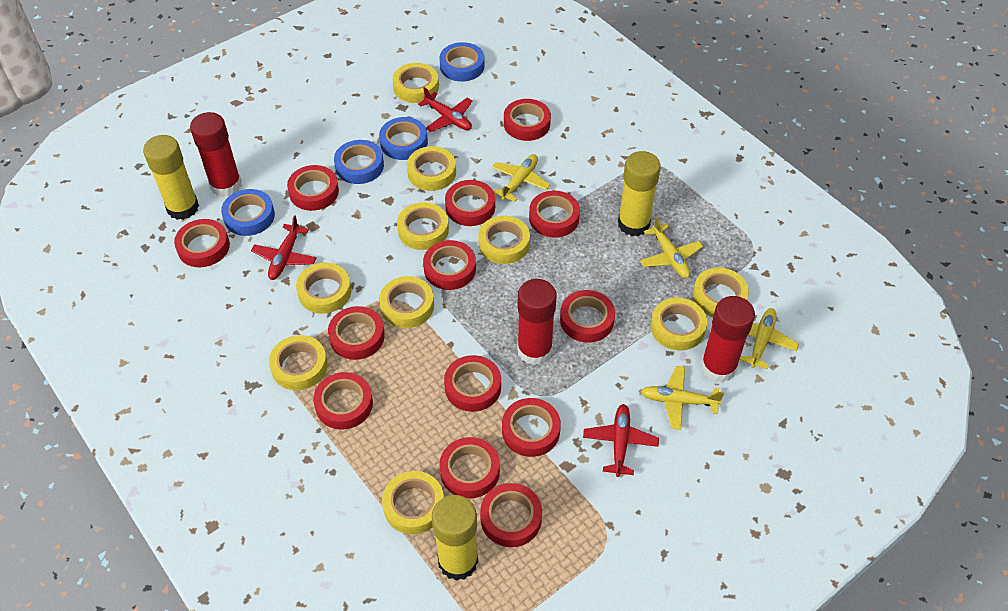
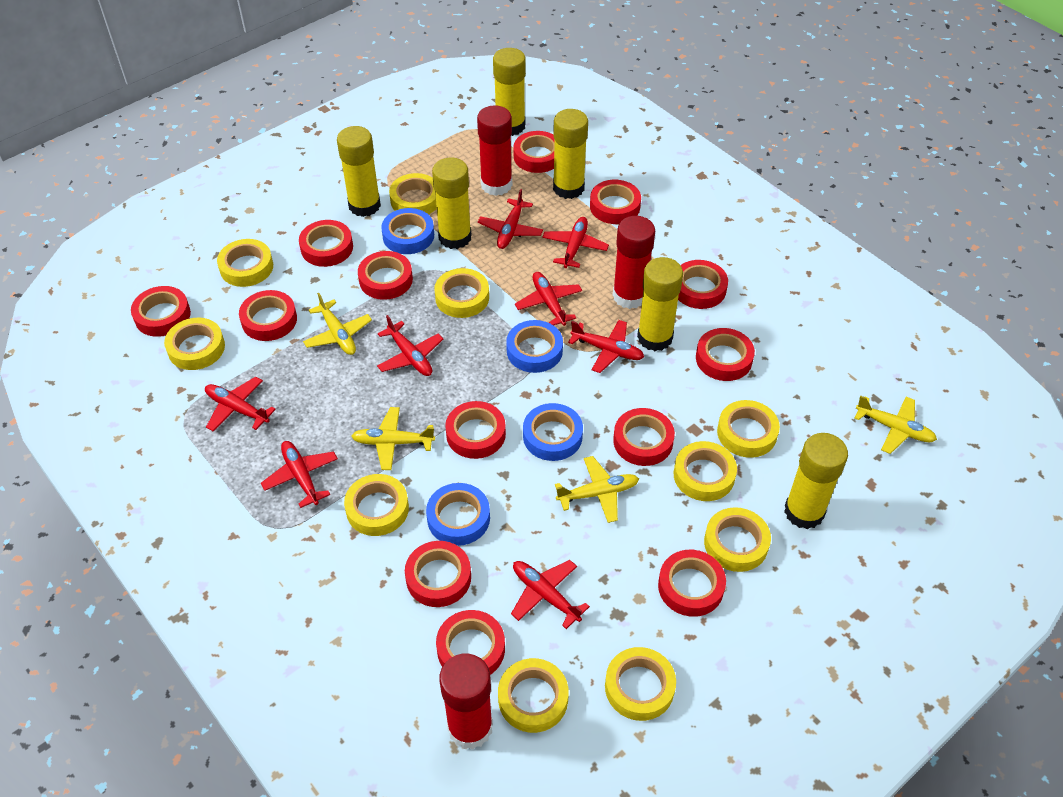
red plane: [251,215,317,280] [418,87,472,132] [583,404,659,477] = 3 -> [205,377,276,432] [261,441,338,508] [377,315,443,376] [478,189,543,249] [511,560,590,629] [515,272,582,326] [542,217,609,268] [568,320,644,373] = 8
yellow glue stick: [143,135,199,220] [432,495,478,581] [618,151,661,236] = 3 -> [337,126,381,217] [432,158,472,249] [493,48,526,136] [553,109,588,199] [637,257,683,351] [784,433,848,529] = 6

